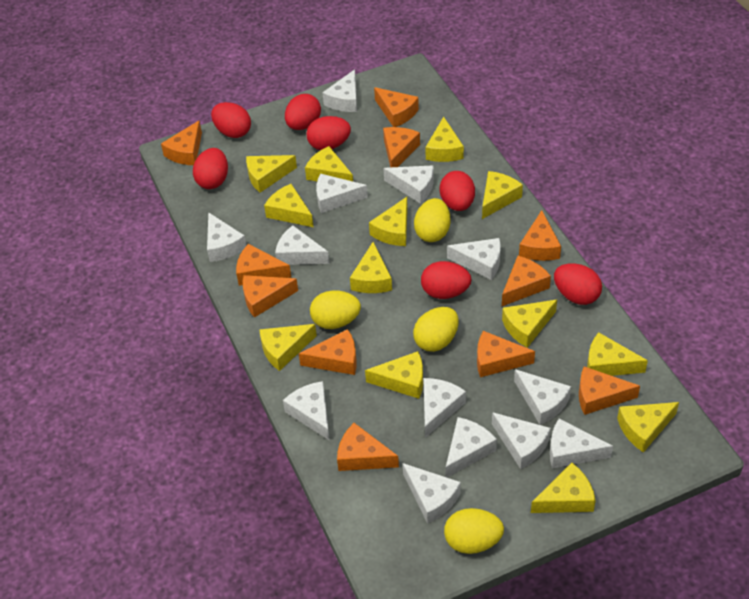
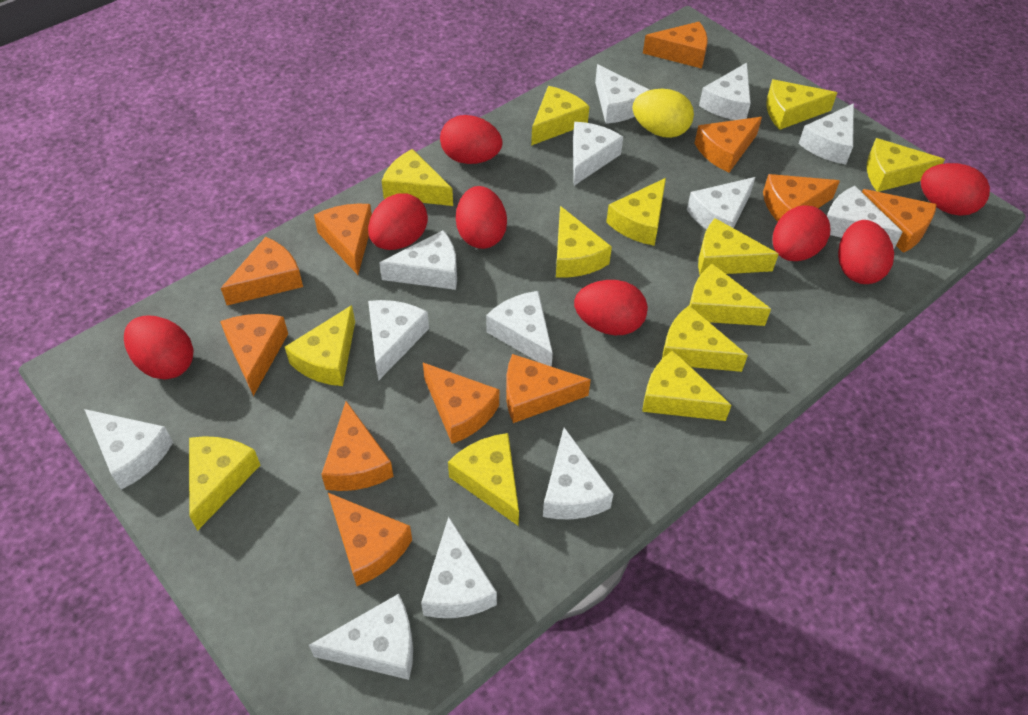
red egg: [193,148,228,189] [211,102,251,138] [285,94,321,130] [306,116,351,150] [421,261,471,299] [440,171,475,211] [554,263,602,305] = 7 -> [124,315,194,380] [368,193,428,250] [440,115,503,164] [456,186,507,249] [574,280,648,335] [773,205,831,261] [838,220,894,284] [921,163,990,216] = 8
yellow egg: [310,290,361,329] [413,307,459,352] [414,198,450,242] [444,508,504,554] = 4 -> [632,89,694,138] = 1

